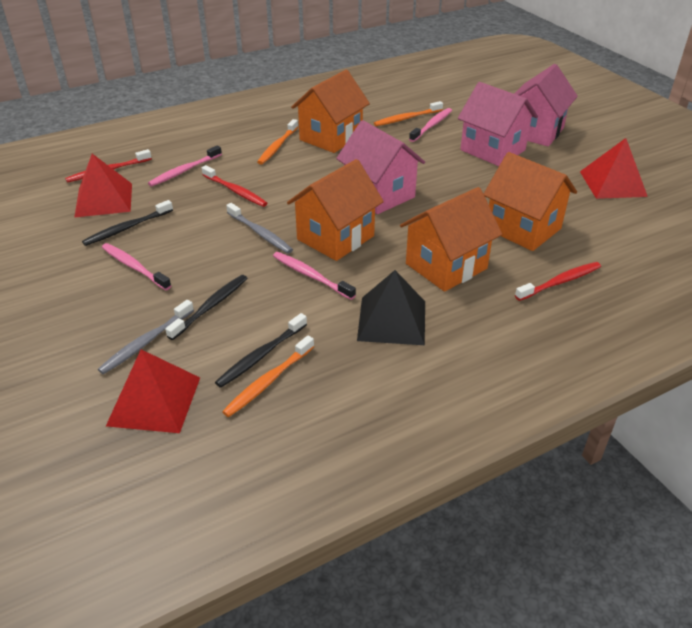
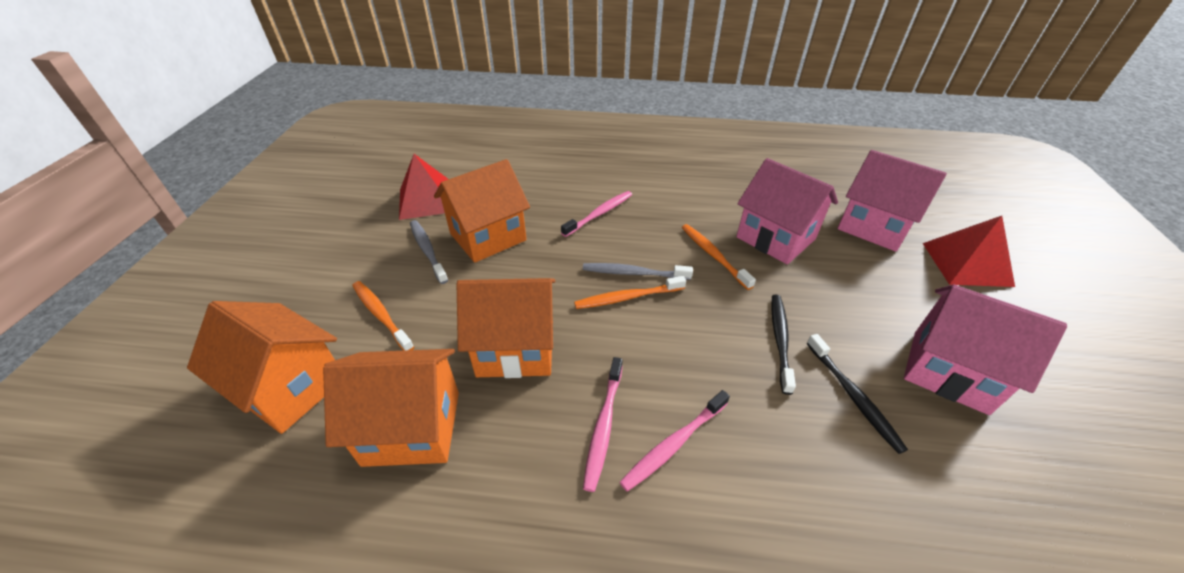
black pyramid: [357,270,425,345] = 1 -> none = 0
black toothbrush: [82,200,173,246] [165,275,247,340] [215,313,307,388] = 3 -> [771,295,796,395] [807,334,908,454] = 2
pink toothbrush: [102,243,171,290] [148,145,222,186] [273,252,356,300] [409,108,452,142] = 4 -> [561,191,632,237] [583,357,622,492] [620,390,730,492] = 3
red pyramid: [74,154,132,218] [106,349,200,433] [580,138,648,199] = 3 -> [399,154,448,220] [923,216,1015,287] = 2
red toothbrush: [65,149,152,183] [202,165,267,207] [515,262,601,301] = 3 -> none = 0

